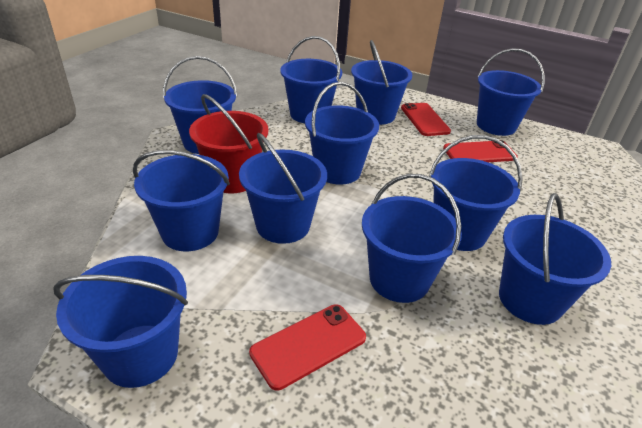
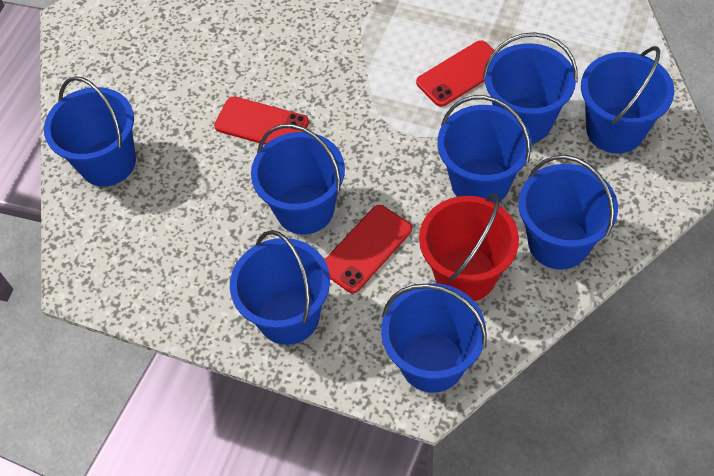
blue bucket: [53,256,188,388] [133,150,230,251] [163,56,237,154] [239,133,327,244] [280,36,342,123] [305,82,379,185] [351,40,412,125] [362,174,462,303] [429,135,523,251] [477,48,545,136] [499,193,611,325] = 11 -> [44,76,136,186] [230,230,330,345] [251,124,345,234] [381,283,487,393] [438,95,532,202] [483,32,578,143] [518,155,618,270] [581,46,674,154] = 8

